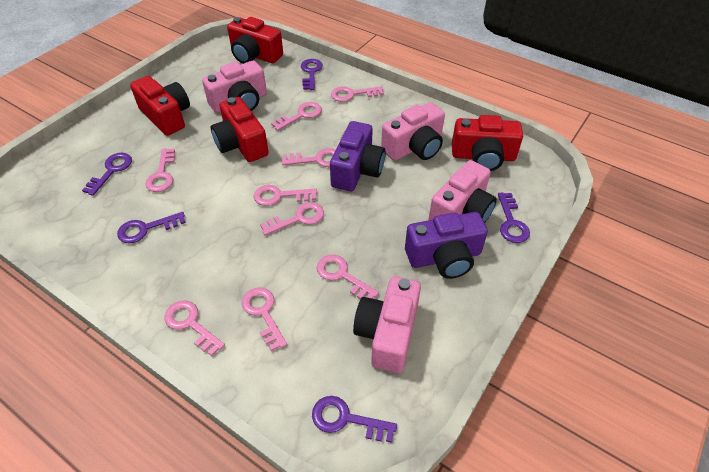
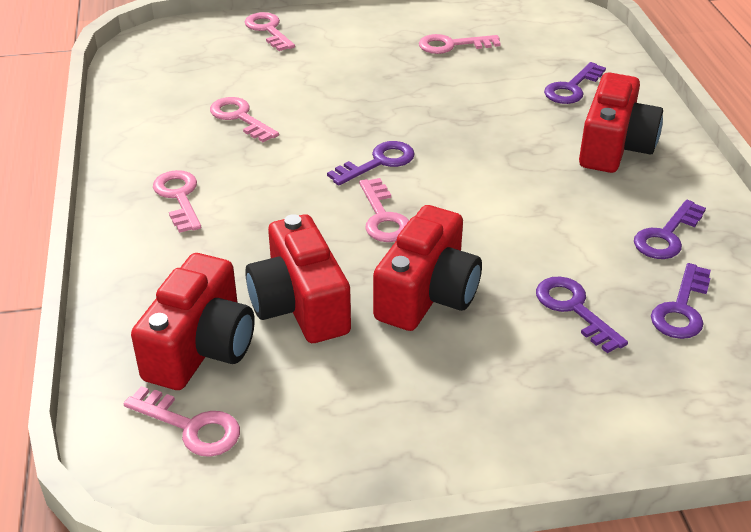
pink camera: [202,61,267,113] [353,276,421,373] [381,102,445,161] [429,160,497,223] = 4 -> none = 0
pink key: [145,148,175,192] [165,301,225,356] [242,288,287,352] [254,185,317,206] [260,202,324,235] [271,102,322,131] [282,148,335,167] [317,255,379,299] [331,86,384,102] = 9 -> [124,386,240,457] [153,170,201,233] [210,97,279,142] [245,12,295,51] [359,178,409,242] [419,34,501,54] = 6
purple camera: [330,121,386,191] [405,212,488,279] = 2 -> none = 0

